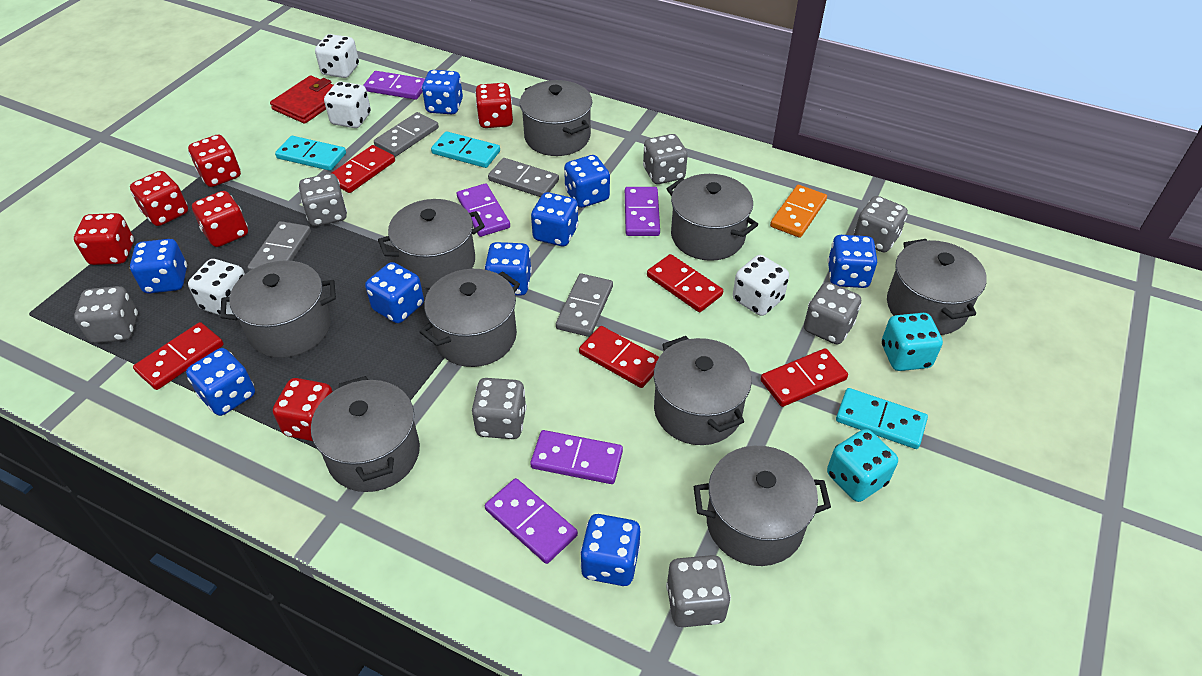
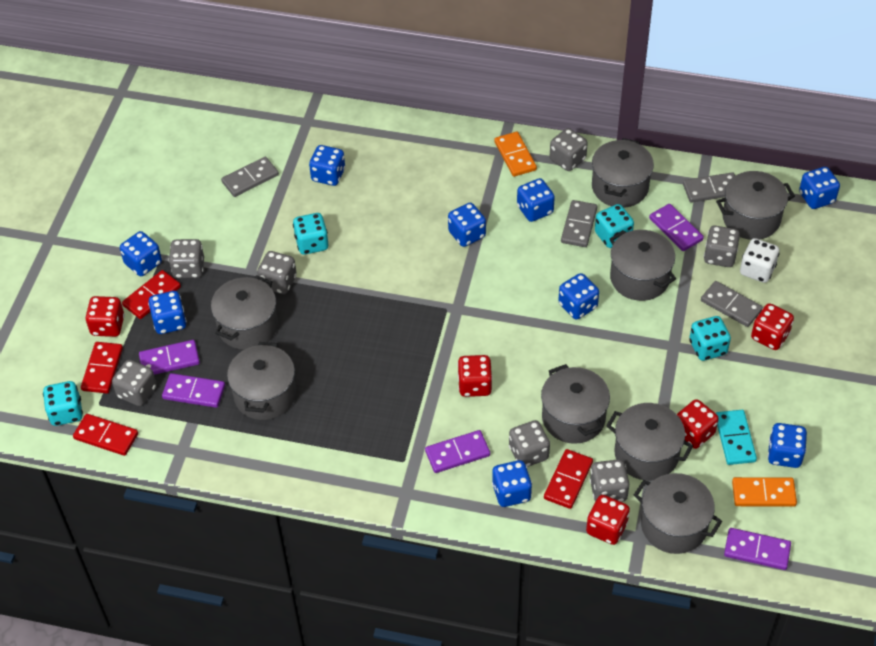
grey pot: [220,260,336,358] [311,376,420,492] [378,199,485,289] [420,269,520,367] [520,80,592,156] [654,336,752,445] [667,174,758,261] [693,446,831,566] [887,239,987,335] = 9 -> [211,275,278,350] [227,342,296,420] [541,364,610,444] [592,138,654,208] [606,403,693,480] [609,230,676,301] [634,473,722,554] [716,171,795,240] = 8
orange domino: [770,185,827,238] = 1 -> [494,132,537,177] [732,477,797,507] = 2
red dice: [74,213,134,265] [130,171,188,226] [188,135,241,187] [192,191,248,247] [273,378,333,441] [475,83,513,128] = 6 -> [85,296,125,337] [457,355,493,397] [586,495,630,545] [677,399,719,449] [751,303,794,350] = 5
red domino: [133,322,224,390] [330,145,395,193] [579,326,659,388] [647,254,723,312] [761,348,848,407] = 5 -> [73,414,138,456] [81,342,123,393] [122,270,181,319] [544,449,593,509] = 4
red wallet: [270,75,334,124] = 1 -> none = 0
turquoise dice: [827,429,898,502] [882,313,943,371] = 2 -> [43,381,83,426] [293,213,328,255] [595,204,634,248] [689,316,731,361] = 4
turquoise domino: [275,136,346,171] [431,131,500,168] [836,388,928,449] = 3 -> [716,410,757,465] = 1
white dice: [188,259,245,315] [315,34,359,78] [324,81,371,128] [733,255,789,316] = 4 -> [740,238,780,283] = 1

